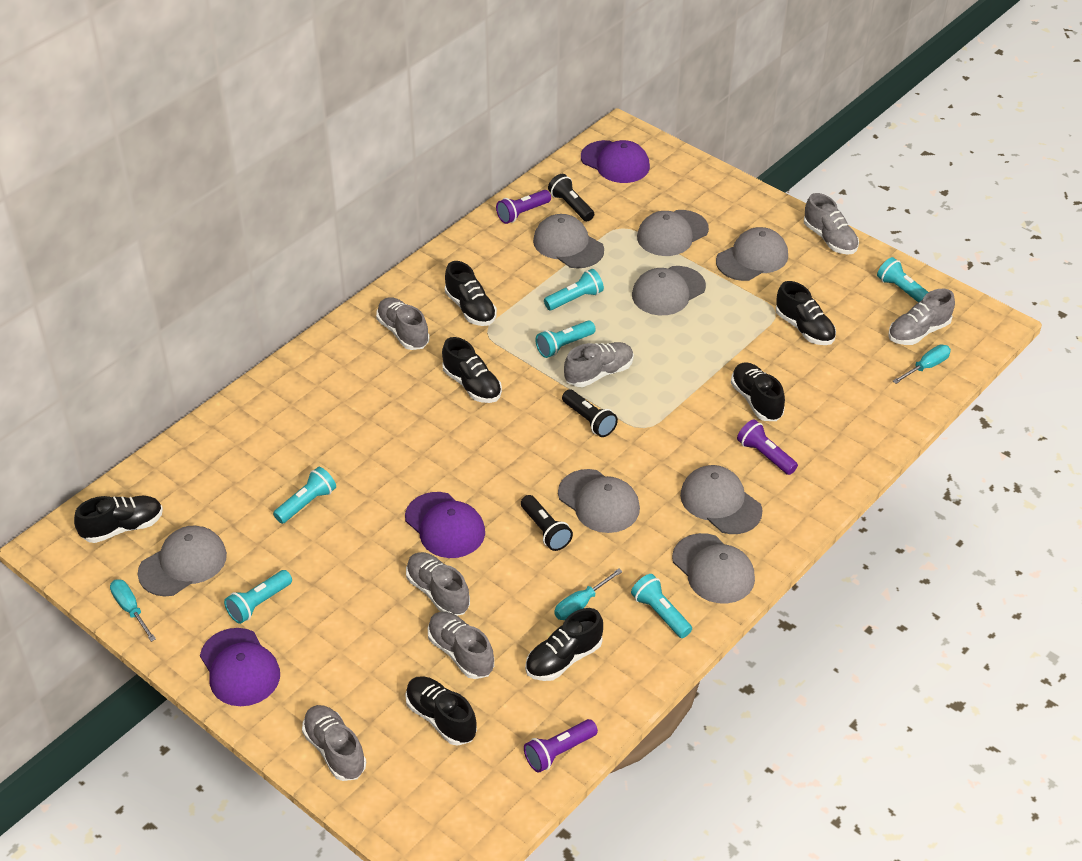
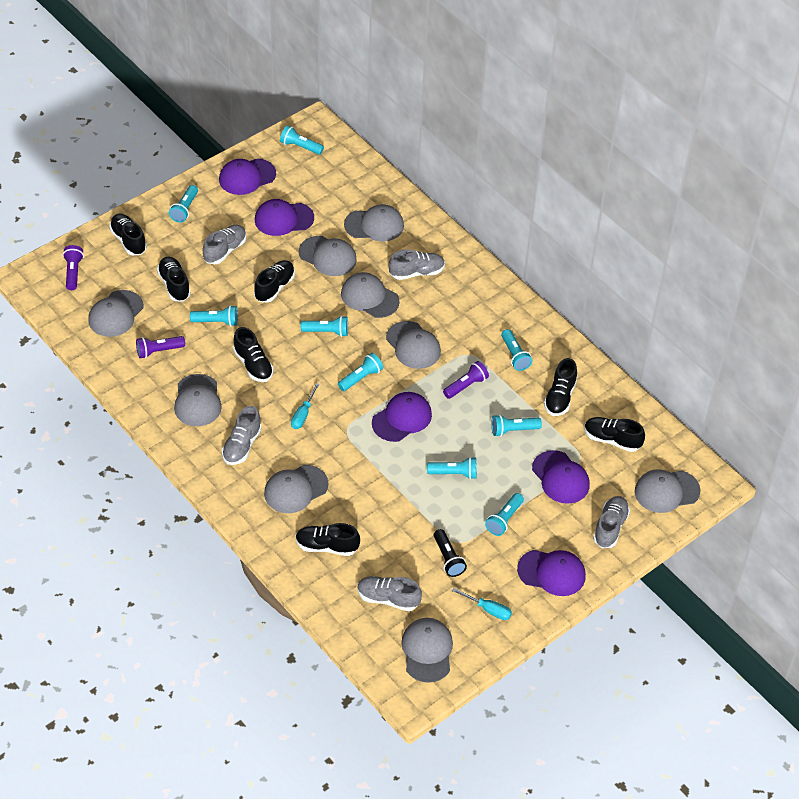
black flashlight: [521,495,573,551] [548,174,594,221] [562,389,618,437] = 3 -> [433,529,467,577] = 1
grey cap: [138,526,227,597] [533,214,604,268] [558,469,640,533] [632,266,706,315] [637,210,709,256] [672,533,755,604] [680,465,763,534] [716,227,788,281] = 8 -> [88,290,143,337] [174,374,222,426] [264,465,328,513] [299,236,357,276] [341,272,399,318] [344,204,404,242] [386,321,441,369] [401,618,453,683] [635,469,701,513] = 9
grey shoe: [302,705,366,781] [376,297,430,350] [406,552,470,616] [428,612,494,679] [564,342,634,387] [804,193,859,255] [888,289,955,345] = 7 -> [203,225,246,264] [222,406,262,465] [357,576,422,611] [389,249,445,280] [593,496,630,548] = 5
purple cap: [200,628,280,706] [405,492,485,558] [581,140,650,183] = 3 -> [219,158,276,195] [255,199,314,236] [372,392,432,442] [517,550,586,596] [532,450,590,504] = 5
turquoise flashlight: [224,570,292,624] [273,467,336,524] [536,320,596,358] [544,269,604,310] [631,574,692,638] [877,257,929,303] = 6 -> [169,185,198,223] [190,305,238,326] [280,125,324,155] [301,316,348,337] [338,353,383,391] [427,457,477,479] [485,493,524,536] [491,414,542,437] [501,329,532,371] = 9
turquoise screwdriver: [110,579,156,642] [554,568,623,620] [893,345,951,384] = 3 -> [291,383,320,429] [452,588,512,620] = 2

